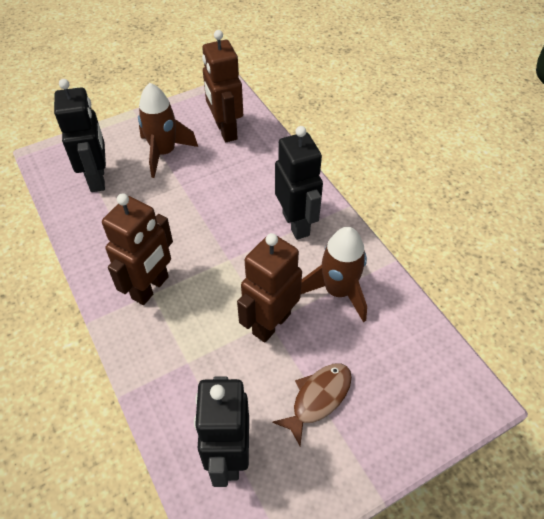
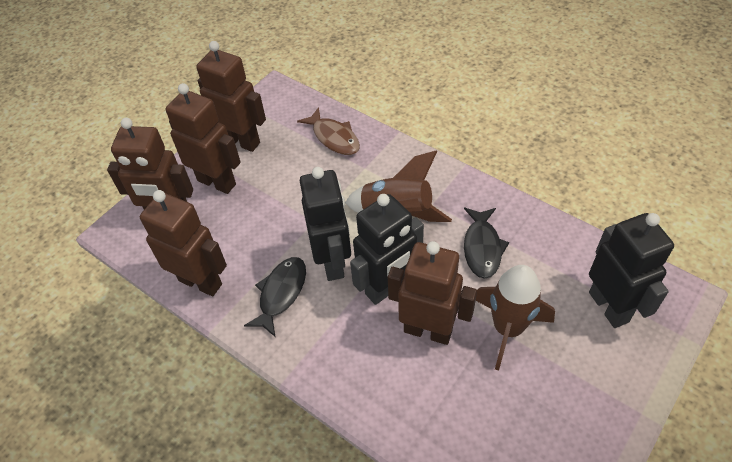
black fish: none = 0 -> [244,257,306,337] [464,208,509,279] = 2
brown robot: [102,193,173,305] [202,30,243,142] [237,233,302,343] = 3 -> [107,118,193,209] [140,190,227,296] [166,83,241,194] [196,41,266,152] [388,241,477,345] = 5

